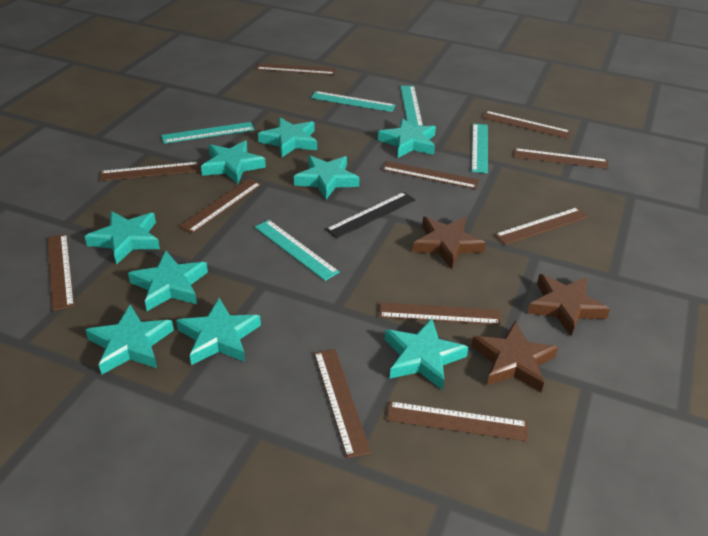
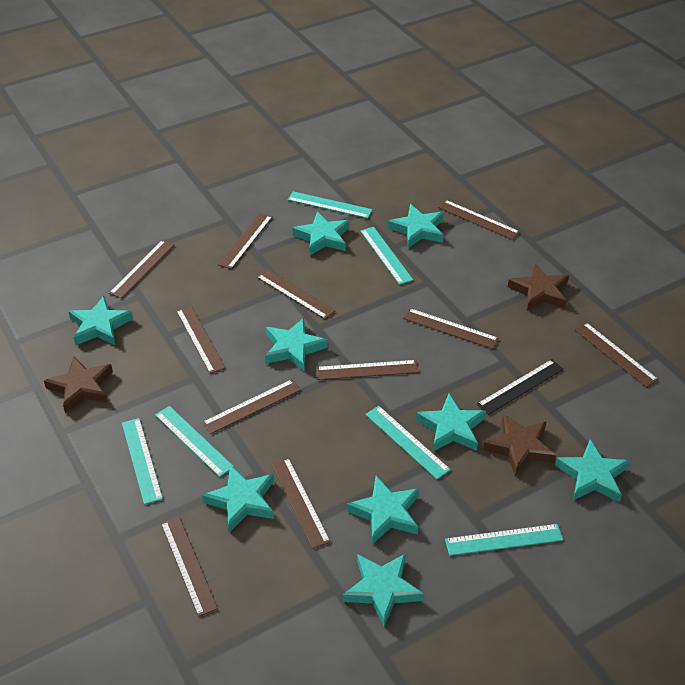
turquoise ruler: [161,122,254,144] [255,220,339,281] [311,91,396,112] [400,86,423,127] [472,123,488,173] = 5 -> [122,418,163,505] [155,406,234,477] [288,191,373,218] [360,227,413,285] [365,406,451,479] [445,524,563,556] = 6

